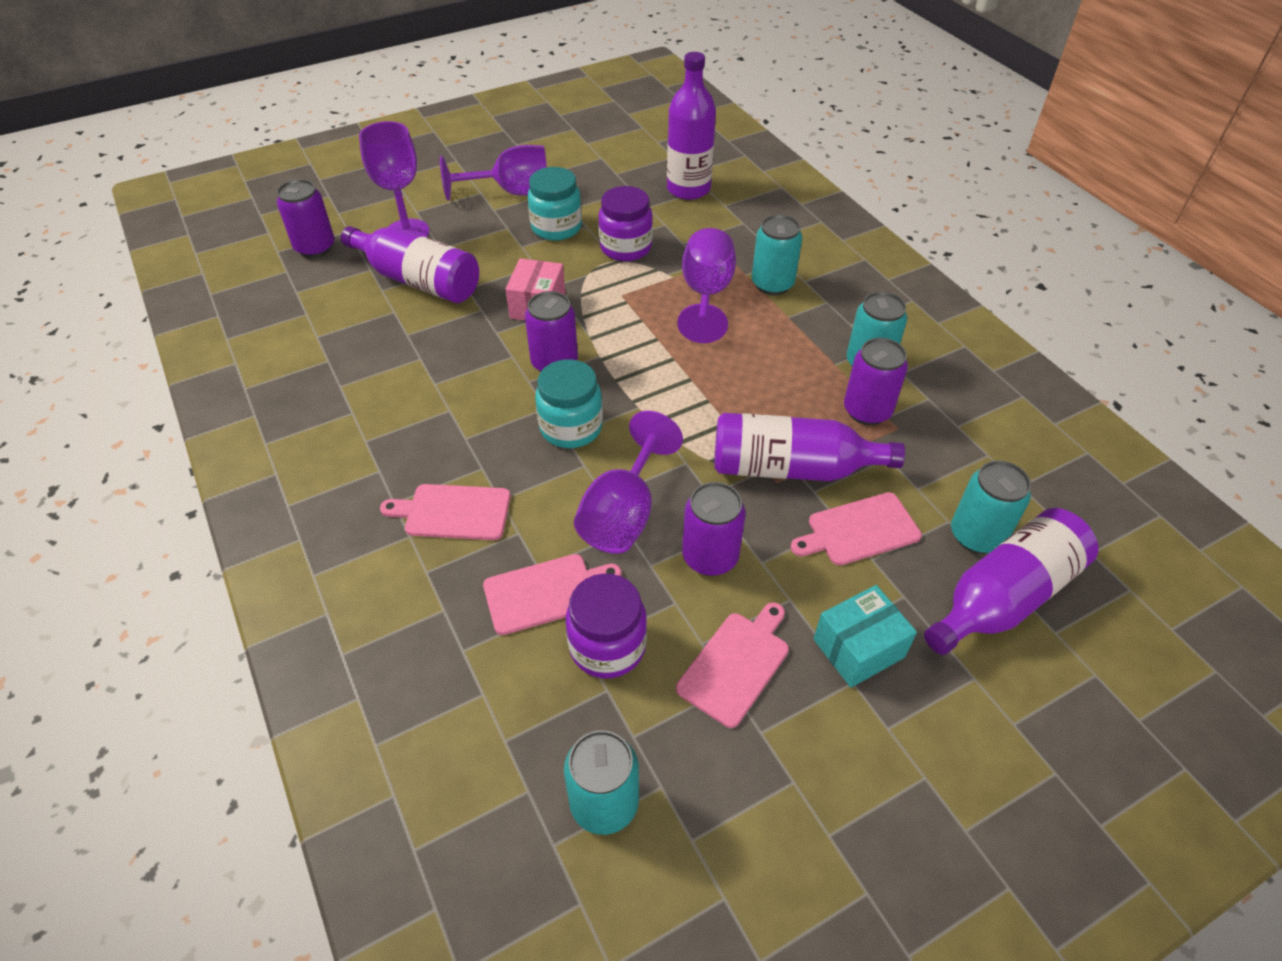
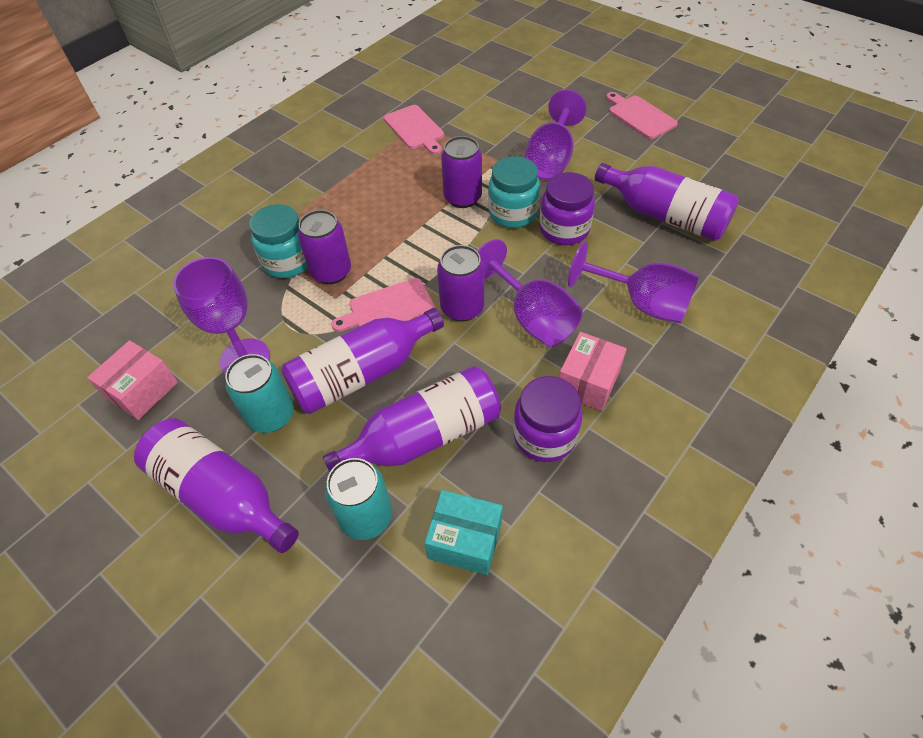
pink box: [505,258,565,320] = 1 -> [87,340,178,420] [559,332,627,411] = 2
pink cutting board: [380,484,511,540] [483,554,622,635] [676,602,789,728] [791,492,922,566] = 4 -> [331,278,435,332] [384,105,444,155] [606,92,678,139] = 3
purple can: [277,179,335,258] [525,291,578,372] [682,482,746,576] [844,338,908,425] = 4 -> [298,210,351,284] [437,245,484,321] [441,136,482,208] = 3
turquoise can: [564,730,639,835] [752,215,802,295] [847,292,907,366] [951,460,1031,554] = 4 -> [225,354,294,433] [325,458,392,540] = 2

